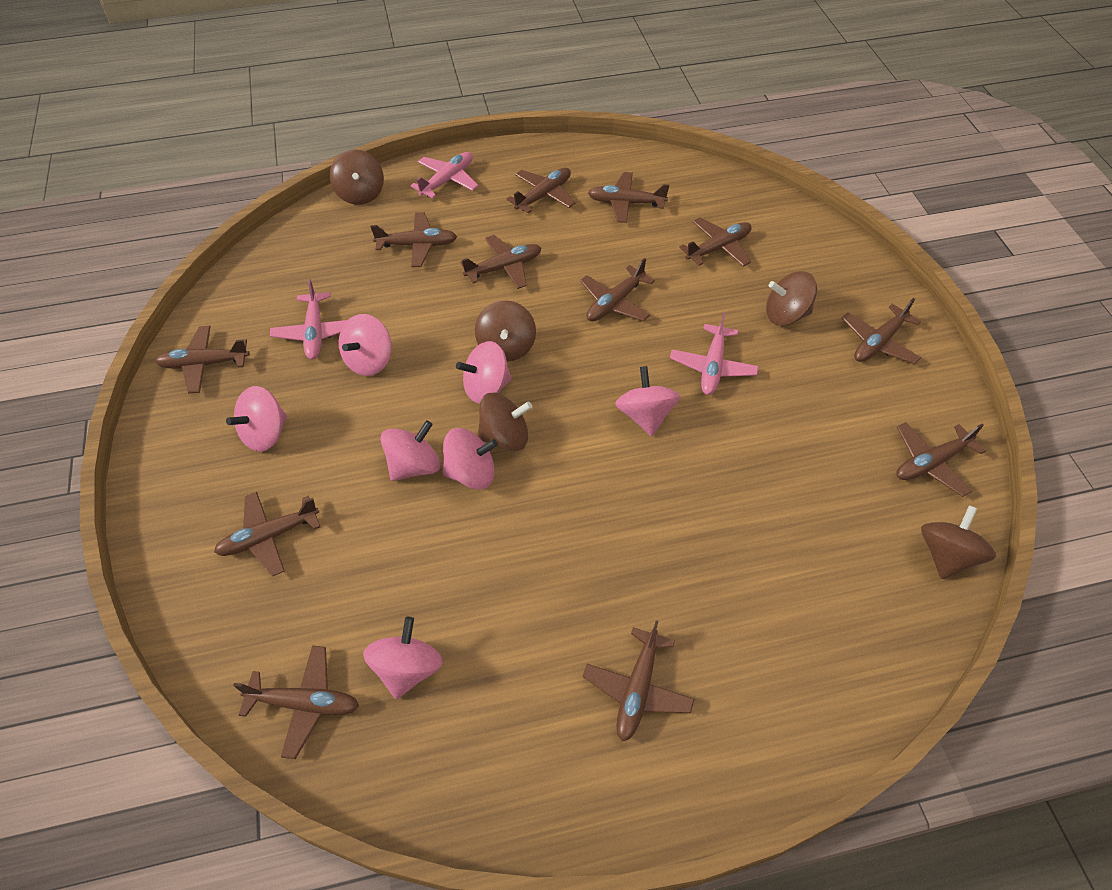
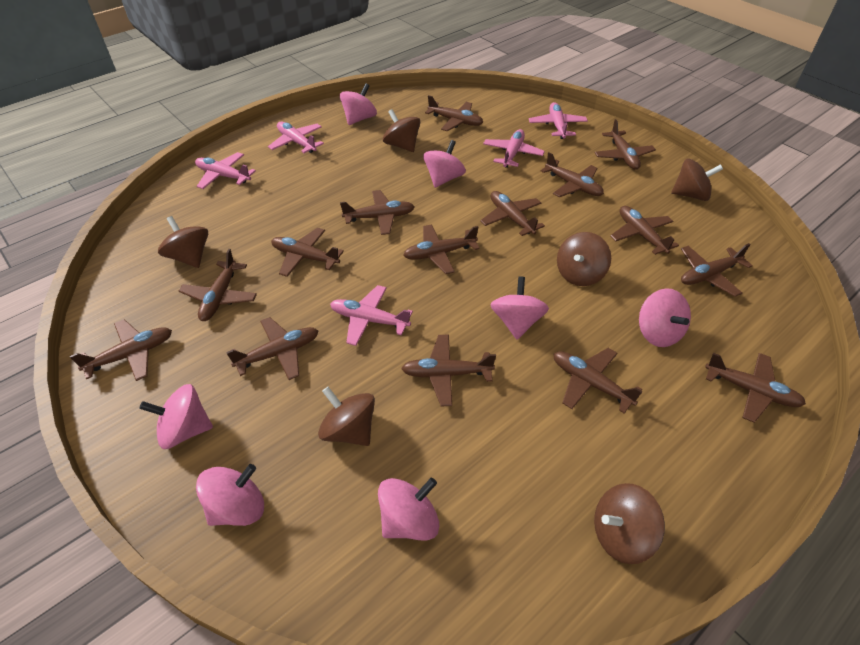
brown plane: [155,326,250,394] [214,492,320,577] [233,646,359,759] [370,212,457,267] [460,235,541,289] [507,168,575,213] [580,258,655,321] [582,620,694,741] [588,172,669,223] [679,218,752,267] [842,298,921,364] [896,422,986,497] = 12 -> [70,319,172,381] [179,249,257,321] [226,317,318,380] [271,228,344,277] [340,190,415,235] [401,335,496,406] [403,224,480,274] [425,95,483,131] [480,191,545,236] [541,152,604,197] [553,348,643,414] [595,119,656,170] [610,206,679,255] [681,243,753,297] [705,353,806,423] = 15
brown spinning top: [330,150,384,205] [475,300,536,362] [478,393,532,451] [766,271,817,326] [921,505,996,579] = 5 -> [158,216,208,268] [318,387,375,446] [383,109,420,152] [557,232,611,286] [594,483,665,564] [671,159,723,201] = 6
pink plane: [270,279,348,360] [411,152,479,198] [670,312,759,395] = 3 -> [195,152,256,189] [268,121,324,153] [330,285,413,346] [483,129,545,168] [529,102,588,139] = 5

